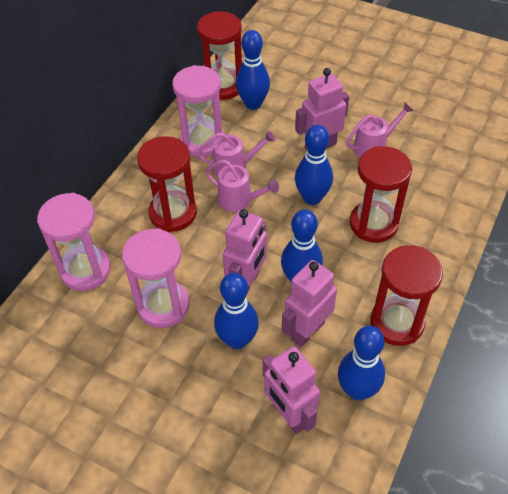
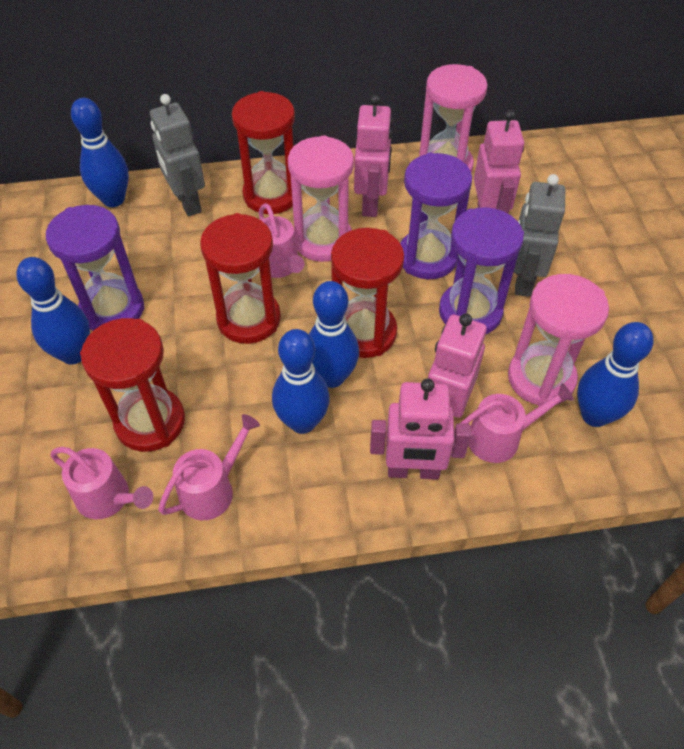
grey robot: none = 0 -> [150,94,205,217] [513,174,565,297] = 2
pink watering can: [198,130,275,177] [205,160,279,212] [346,103,414,158] = 3 -> [51,447,153,519] [158,414,260,520] [259,203,305,278] [454,383,574,463] = 4
purple hourglass: none = 0 -> [46,205,144,331] [400,153,472,279] [439,207,524,335] = 3

